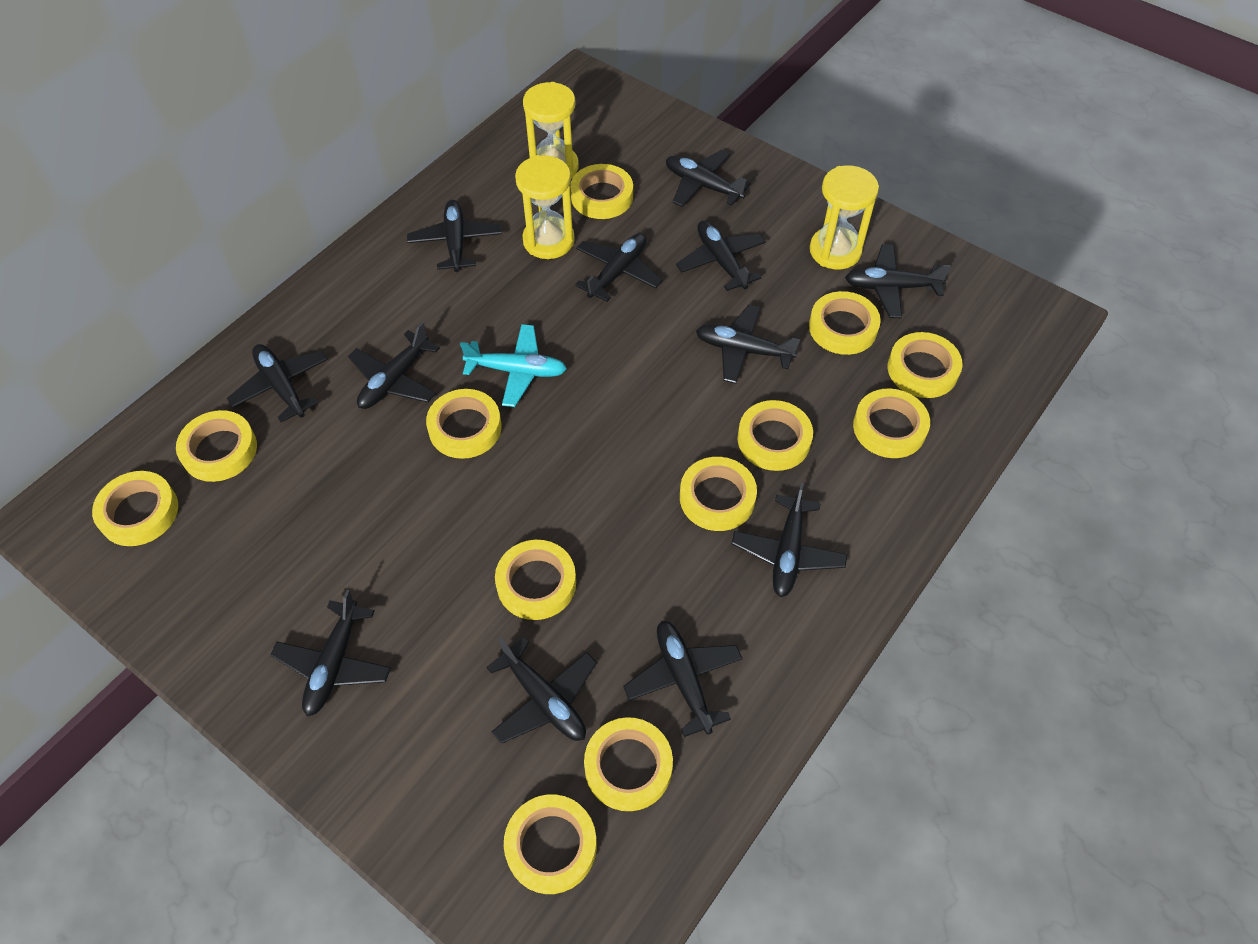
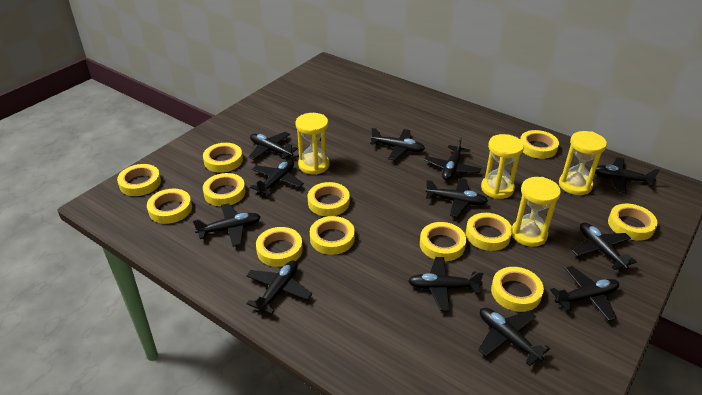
turquoise plane: [460,324,567,407] = 1 -> none = 0
yellow hourglass: [515,155,575,259] [523,82,579,179] [810,165,879,269] = 3 -> [295,113,329,175] [481,134,524,199] [512,177,561,247] [559,131,607,195] = 4

